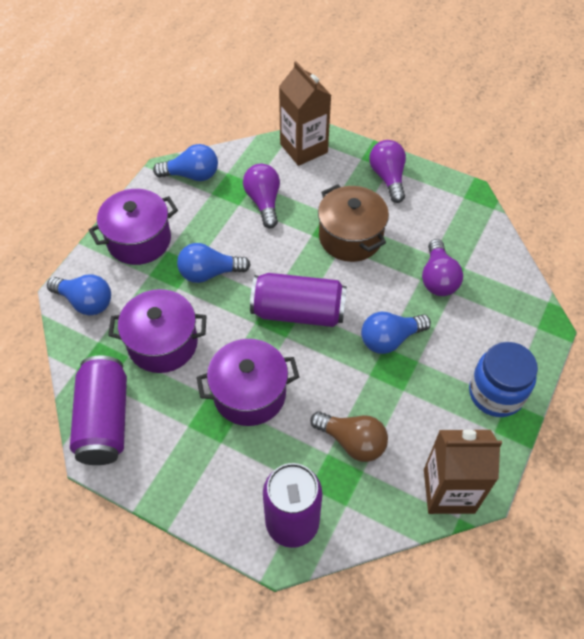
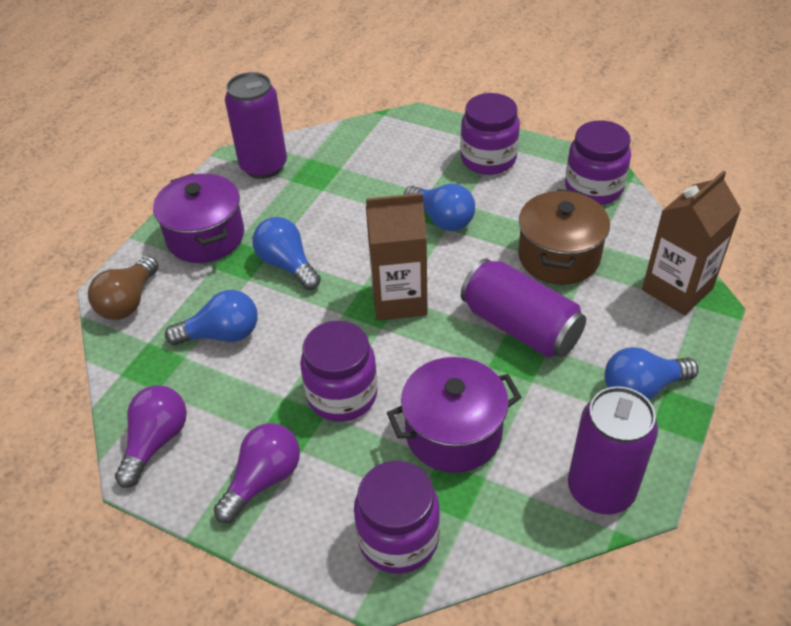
blue jar: [469,342,538,417] = 1 -> none = 0
purple jar: none = 0 -> [300,321,378,422] [354,461,440,574] [460,93,520,175] [565,120,631,205] = 4
purple light bulb: [243,164,280,228] [369,140,406,203] [422,239,463,296] = 3 -> [115,385,187,488] [214,423,300,523] = 2
purple pot: [89,189,178,265] [108,289,207,373] [196,339,299,426] = 3 -> [153,173,244,263] [387,357,522,473] = 2

